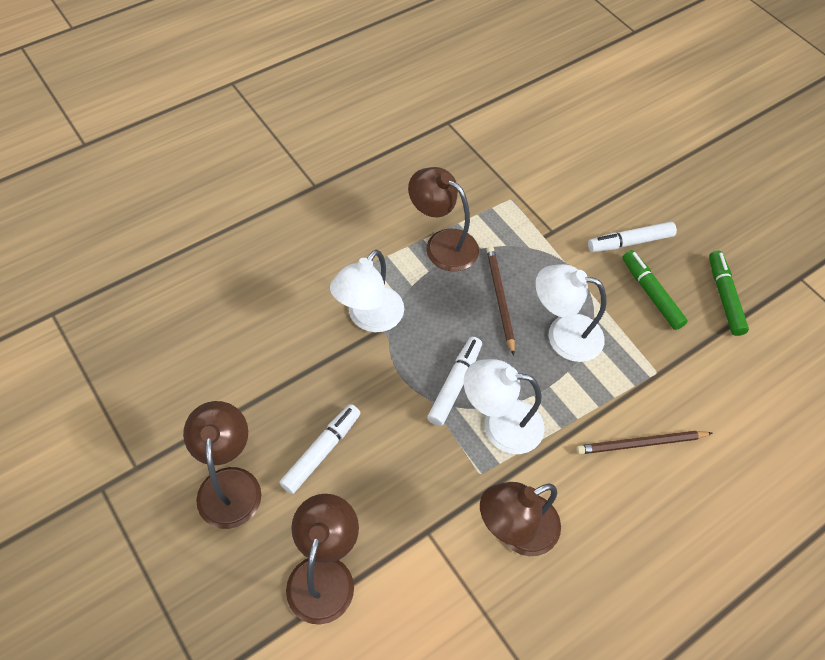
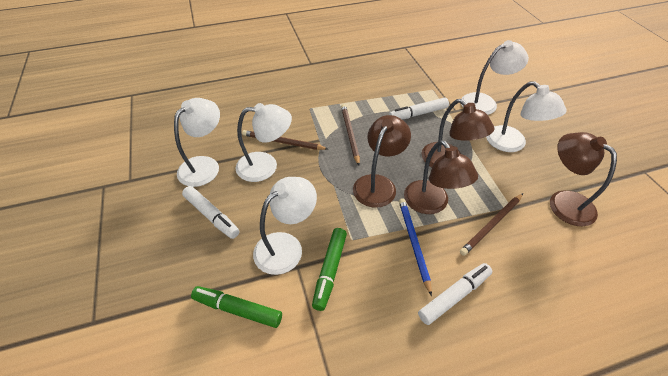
blue pencil: none = 0 -> [399,198,432,296] = 1
brown pencil: [487,246,515,355] [576,431,713,454] = 2 -> [242,130,328,150] [341,104,360,165] [460,193,523,256] = 3
white lamp: [330,250,404,332] [464,359,545,454] [535,264,607,362] = 3 -> [174,98,220,187] [236,103,292,182] [253,177,317,275] [461,40,529,115] [486,81,567,152] = 5

